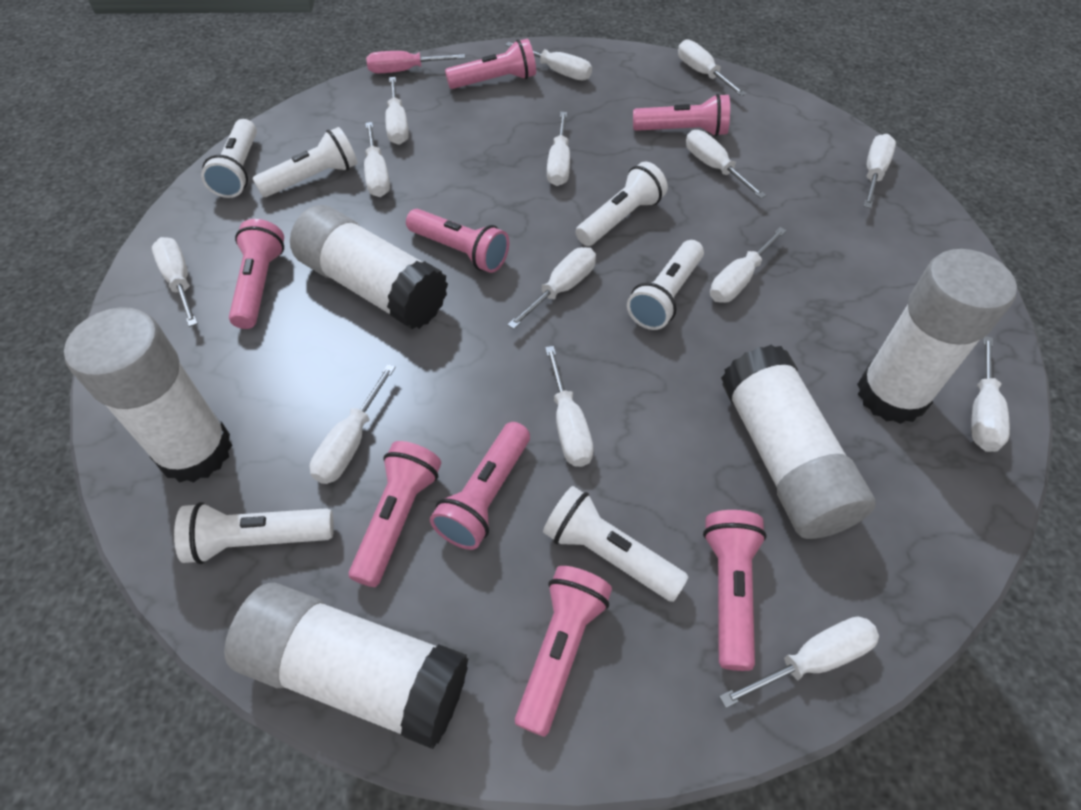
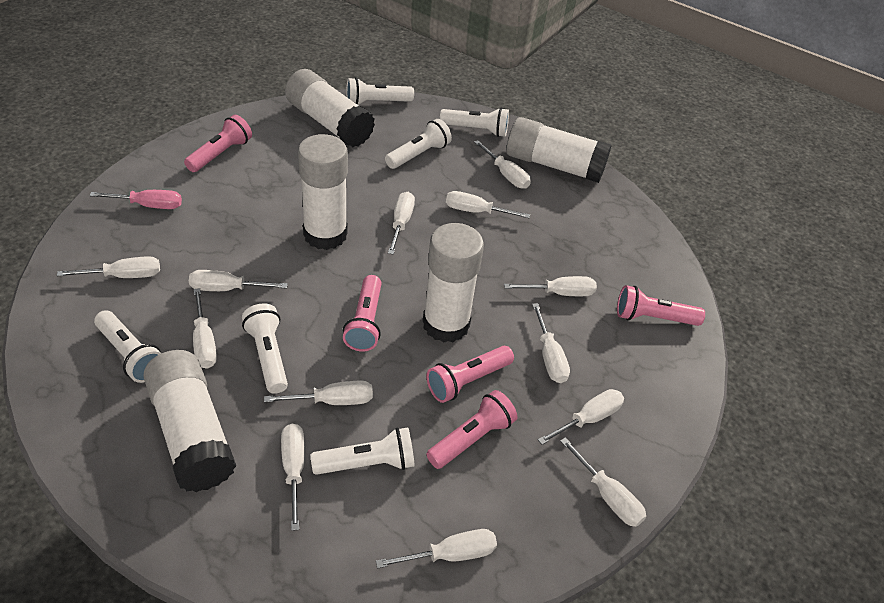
pink flashlight: [229,219,284,329] [349,441,441,587] [406,209,509,273] [430,422,530,550] [445,39,536,89] [515,566,612,737] [633,94,730,136] [703,510,767,671] = 8 -> [184,115,252,172] [343,275,382,352] [426,346,514,403] [426,390,517,469] [617,285,705,326] = 5
white screwdriver: [152,237,198,327] [310,364,396,484] [364,122,390,197] [385,77,409,145] [505,42,592,81] [507,247,596,329] [545,346,594,467] [547,112,570,186] [678,39,747,96] [686,130,766,199] [710,227,787,303] [719,617,879,708] [863,134,896,208] [971,336,1010,452] = 14 -> [57,256,160,278] [189,270,288,291] [193,288,217,369] [264,381,373,405] [281,424,305,531] [376,529,497,569] [388,192,415,255] [446,191,530,218] [474,140,531,189] [504,276,597,296] [532,303,570,383] [538,389,624,445] [560,437,646,527] = 13

